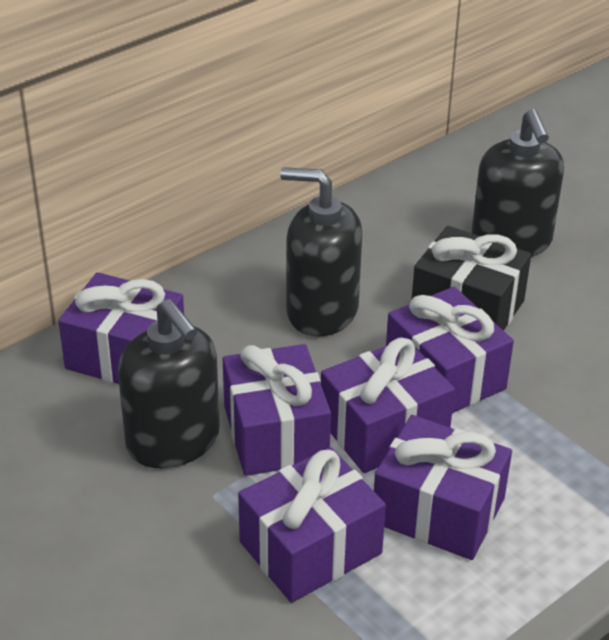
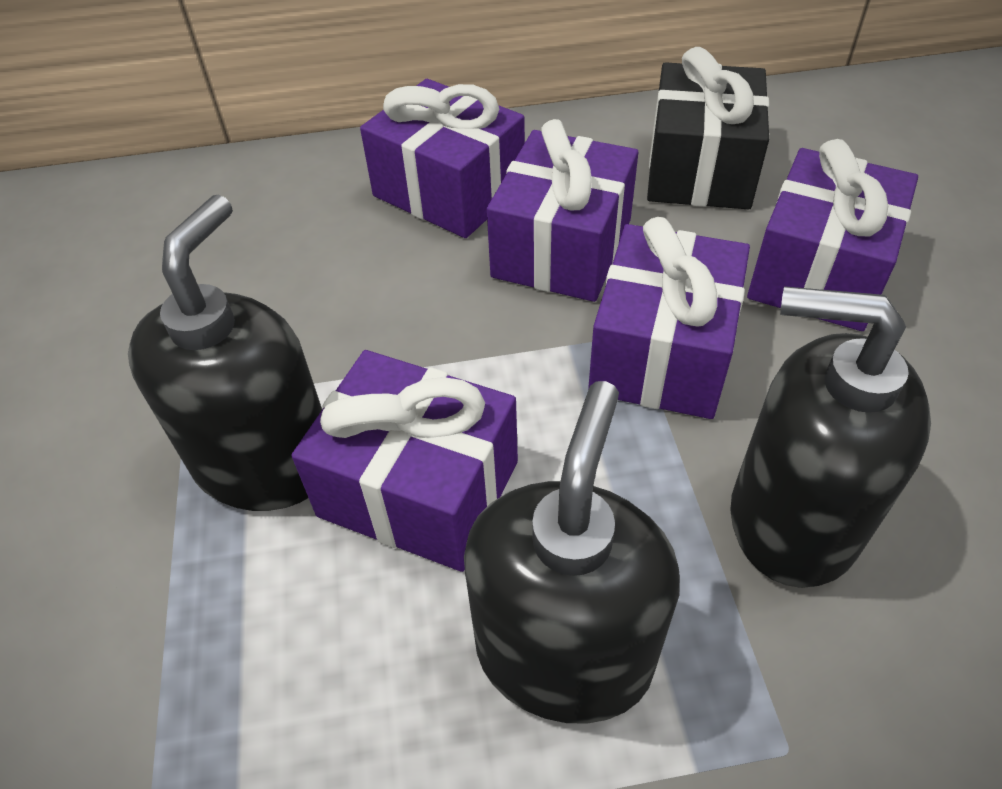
purple gift: [58,272,184,384] [223,344,331,476] [238,447,386,603] [321,338,455,473] [374,415,512,560] [386,287,514,413] = 6 -> [292,350,518,572] [360,79,525,238] [487,119,638,302] [588,217,750,419] [747,139,918,331] = 5

